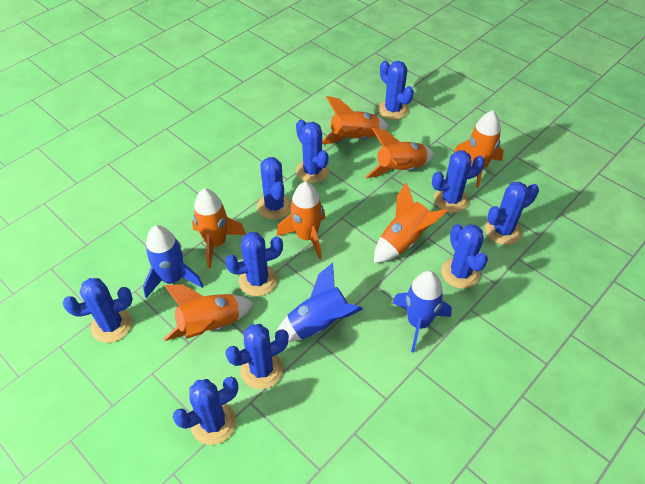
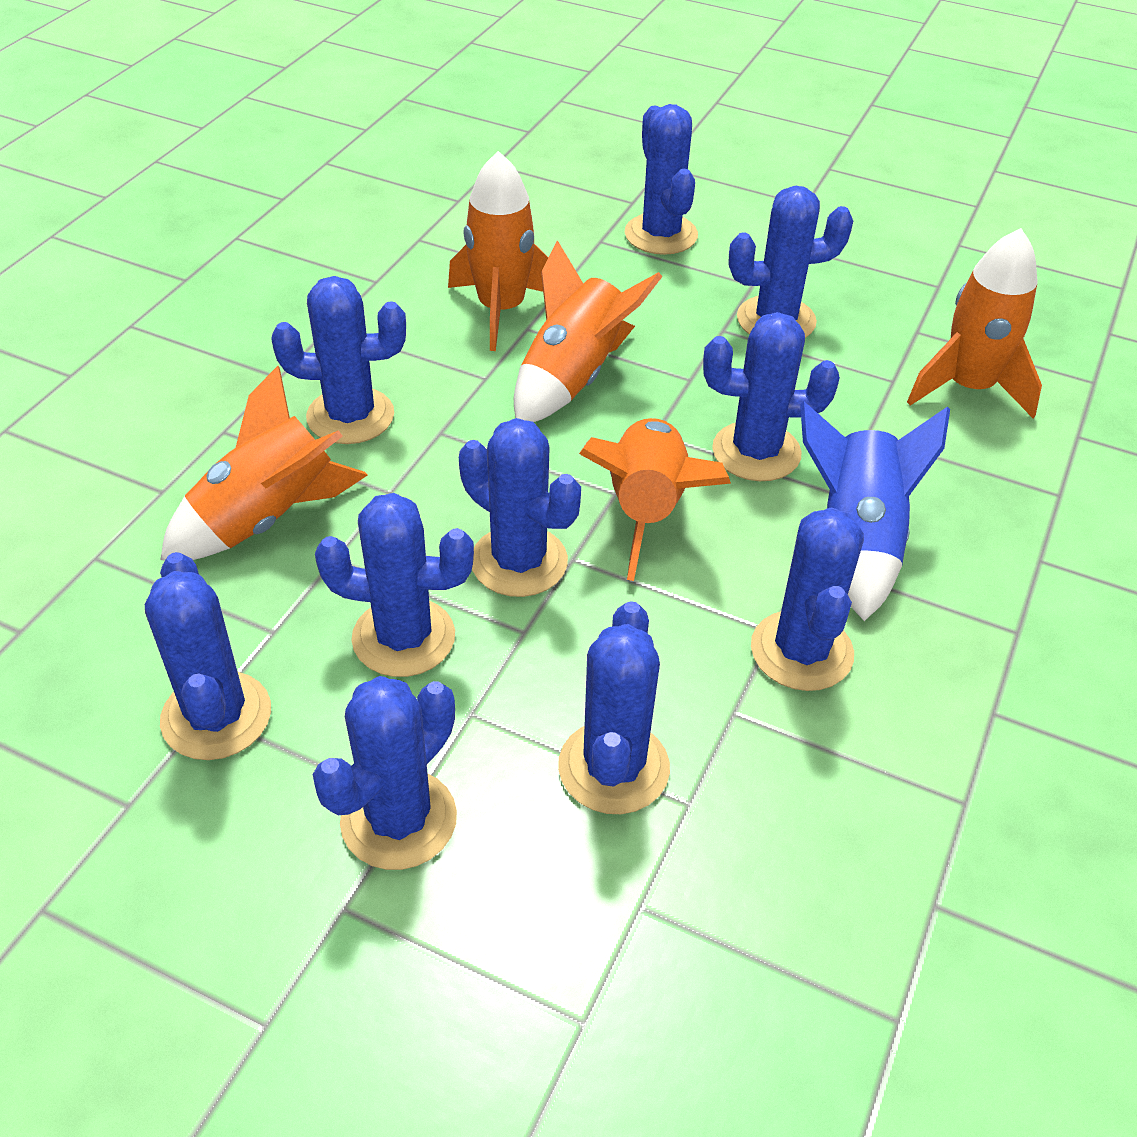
blue rocket: [143,225,203,298] [274,263,363,342] [392,271,452,353] = 3 -> [800,401,950,621] = 1
orange rocket: [164,284,254,341] [192,188,246,269] [277,182,325,259] [322,96,389,144] [365,128,434,178] [374,182,448,263] [454,111,504,188] = 7 -> [161,366,368,560] [448,151,548,351] [514,240,663,422] [579,418,731,581] [907,228,1042,418] = 5

